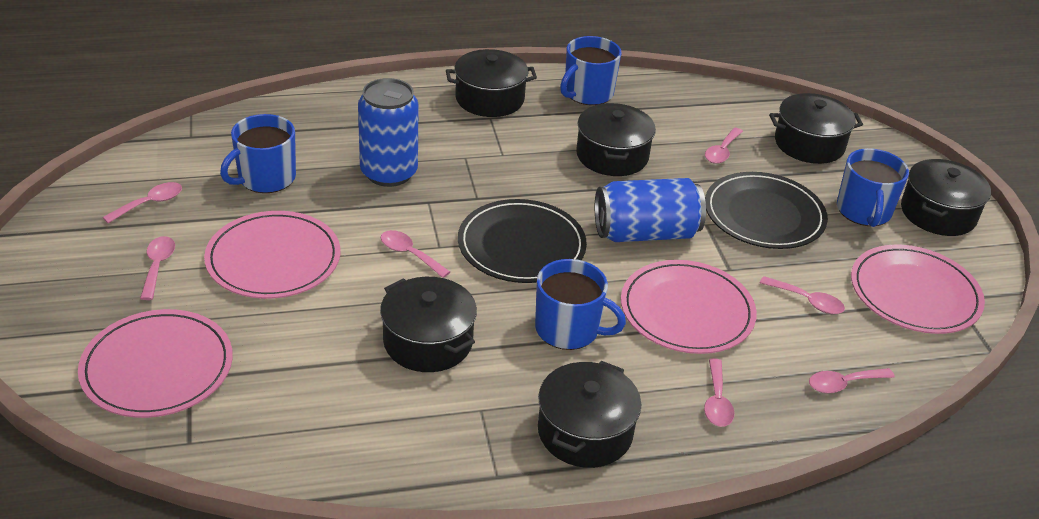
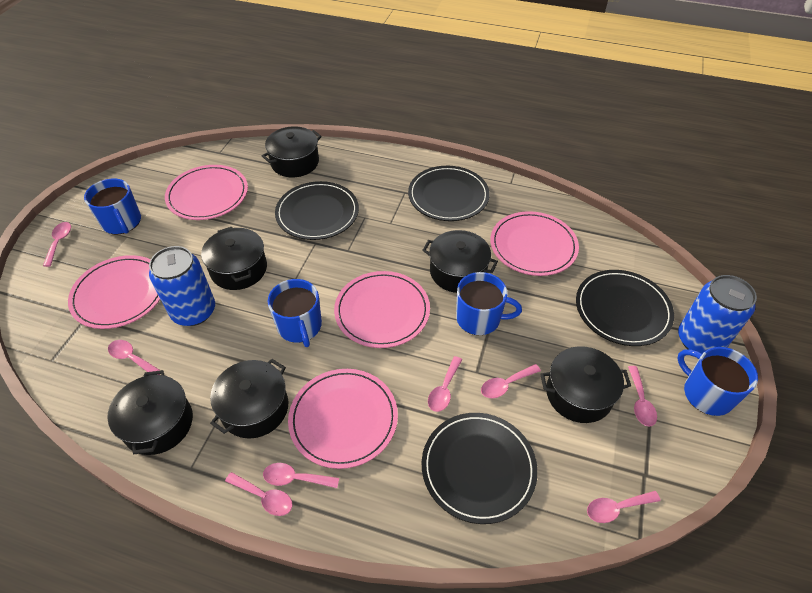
black plate: [458,199,587,283] [705,172,828,249] = 2 -> [275,181,359,240] [408,166,490,221] [422,413,538,524] [576,270,674,346] = 4
pink plate: [78,309,233,418] [204,211,341,299] [621,260,757,354] [851,245,985,334] = 4 -> [68,255,160,329] [165,165,248,220] [288,369,398,469] [334,271,430,348] [490,211,579,276] = 5
pink spoon: [103,182,182,223] [140,236,175,300] [381,230,450,278] [704,358,735,427] [705,128,743,164] [760,276,845,314] [809,368,895,393] = 7 -> [43,222,71,267] [108,340,161,375] [225,472,292,516] [263,463,339,488] [428,356,462,412] [481,364,541,398] [587,491,661,523] [628,366,657,427] = 8

